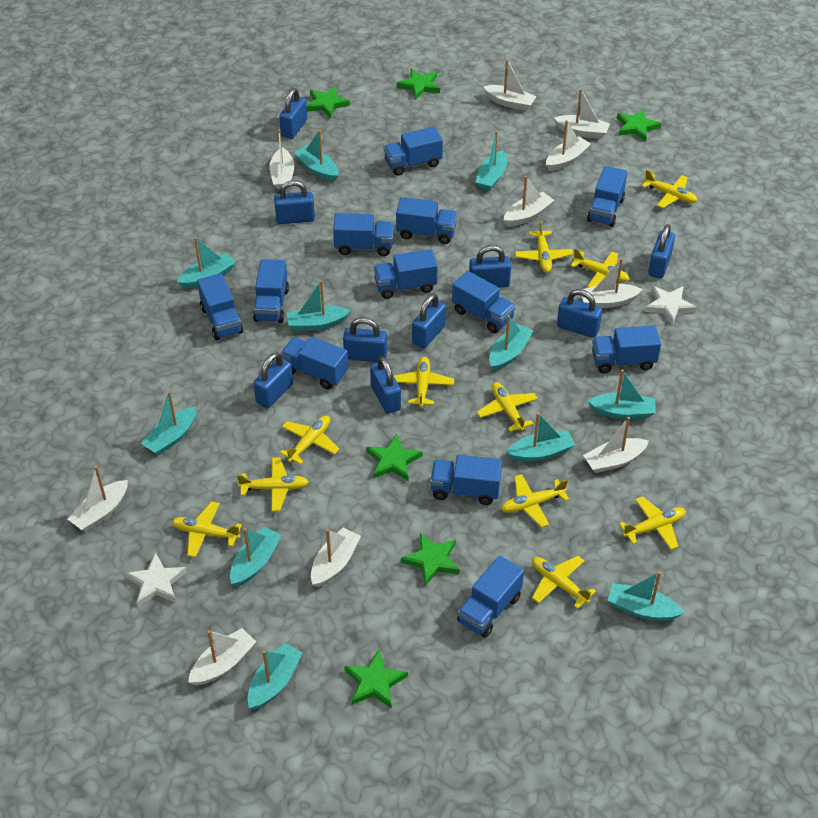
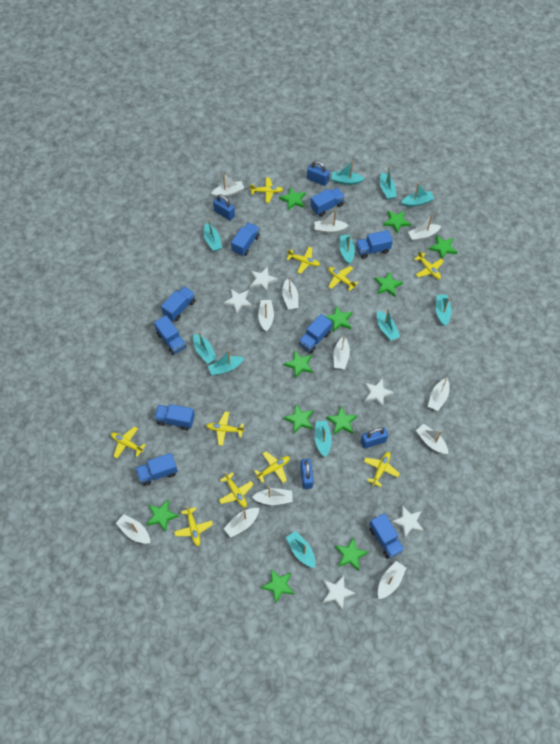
blue padlock: [254,352,293,408] [274,180,315,224] [279,88,307,139] [343,317,387,362] [370,356,401,414] [412,294,446,349] [469,245,511,288] [557,289,602,338] [648,224,675,279] = 9 -> [213,195,235,221] [300,459,314,489] [307,161,329,186] [361,427,388,449] = 4
blue truck: [197,273,243,340] [253,259,289,323] [280,337,348,389] [333,213,394,256] [374,249,438,299] [384,127,443,176] [396,197,457,244] [430,455,502,505] [452,271,516,333] [457,556,524,638] [587,166,627,227] [592,325,661,373] = 12 -> [136,453,178,486] [154,315,187,355] [154,404,195,430] [161,286,195,321] [231,222,260,256] [299,314,332,353] [311,188,345,217] [356,230,393,259] [369,513,404,559] = 9
green star: [307,86,350,118] [345,650,408,709] [366,434,423,481] [397,69,440,100] [401,532,460,586] [617,109,661,142] = 6 -> [146,500,179,532] [261,569,295,604] [279,187,306,210] [283,404,314,433] [284,350,313,379] [325,306,353,332] [326,406,357,434] [335,537,368,571] [374,272,403,297] [383,210,411,233] [429,235,457,259] = 11
white boat: [68,466,128,532] [188,628,256,686] [269,129,294,190] [311,527,361,587] [483,59,537,111] [504,176,554,227] [546,120,591,171] [554,89,610,139] [581,258,643,308] [583,417,649,473] = 10 -> [116,514,150,544] [211,173,244,197] [224,508,259,538] [252,487,293,505] [258,300,274,331] [282,277,298,310] [315,210,349,233] [334,336,350,369] [378,561,406,599] [408,214,441,241] [416,424,448,454] [428,378,449,411] = 12
white star: [125,552,187,606] [644,286,697,325] = 2 -> [223,289,252,315] [250,267,278,292] [322,575,356,611] [364,378,394,407] [391,505,424,538] = 5
yellow plane: [172,501,242,558] [237,458,309,511] [280,416,339,465] [394,357,454,407] [477,382,538,432] [501,474,569,528] [515,221,573,273] [532,556,596,609] [570,248,630,288] [619,496,686,550] [642,170,697,208] = 11 -> [111,426,146,458] [174,505,213,546] [206,411,244,446] [219,472,254,508] [250,177,283,203] [254,451,290,483] [286,247,320,274] [328,266,358,291] [364,452,400,487] [414,250,444,279] = 10

